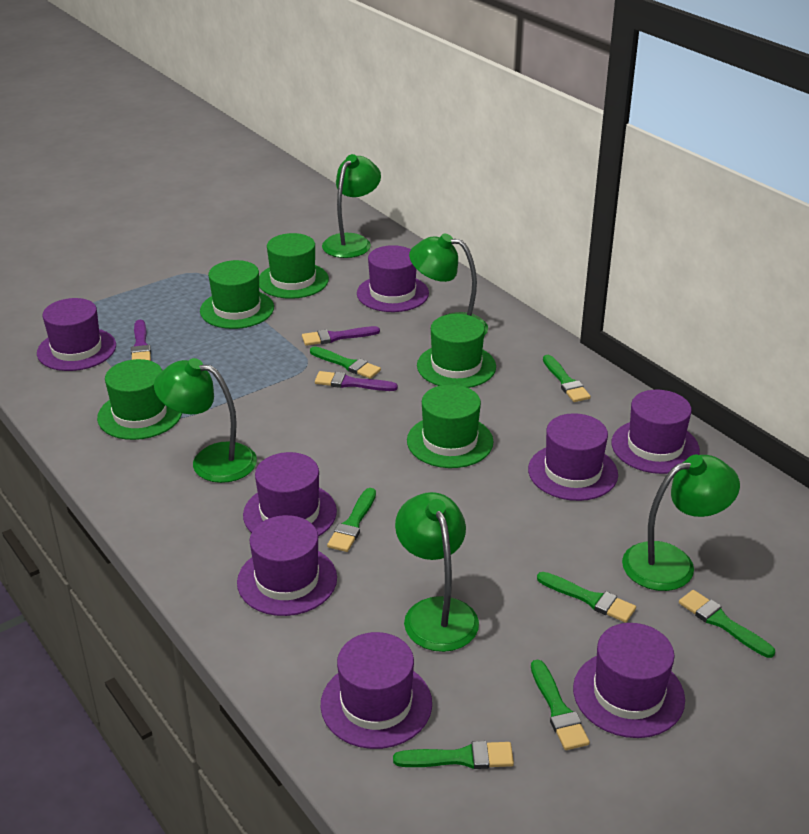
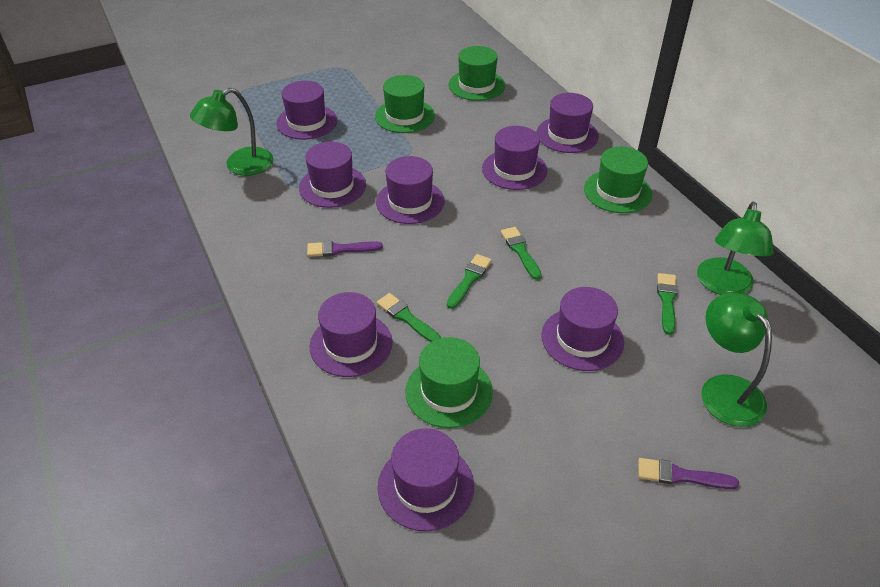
green brush: [310,346,381,379] [327,488,376,552] [393,741,514,769] [531,659,590,750] [537,572,636,623] [543,355,591,402] [679,590,775,658] = 7 -> [377,293,441,342] [447,254,492,309] [501,227,542,280] [657,273,678,335] = 4
green hat: [97,359,182,440] [200,260,274,329] [259,233,329,299] [407,385,494,468] [417,314,496,388] = 5 -> [375,75,435,133] [405,337,493,428] [448,46,505,101] [584,147,652,213] = 4
green lamp: [154,358,257,483] [322,154,381,258] [395,492,479,652] [409,233,488,336] [622,455,740,591] = 5 -> [190,88,274,176] [697,202,773,295] [701,293,772,427] = 3
purple brush: [131,320,151,361] [302,326,380,346] [315,371,398,391] = 3 -> [307,241,383,257] [638,458,739,489] = 2

